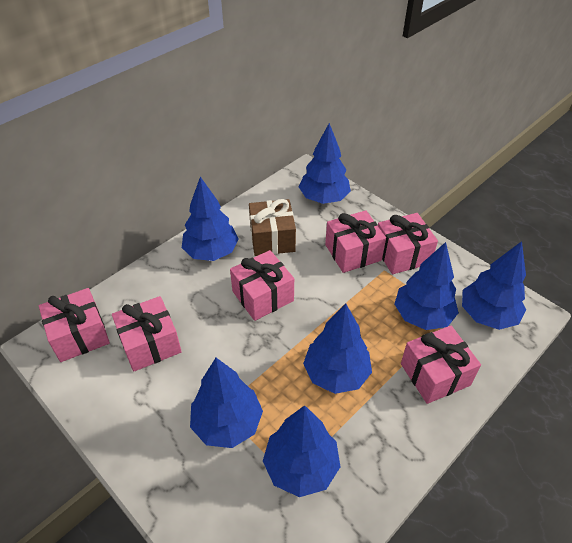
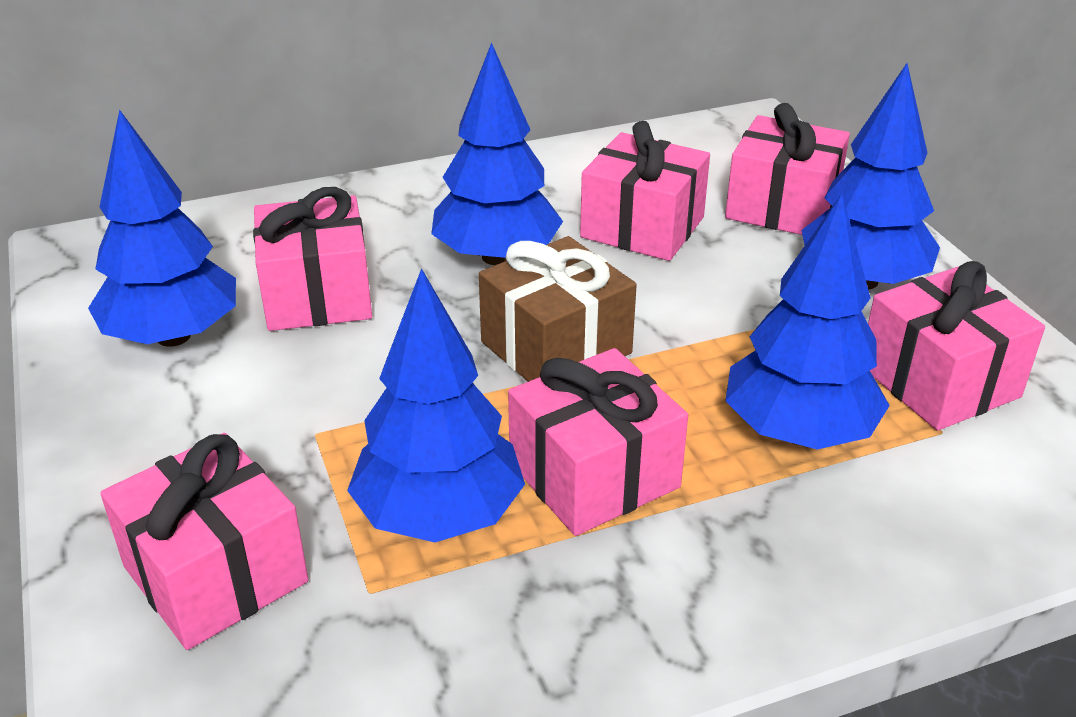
blue tree: [182,177,239,261] [190,358,263,448] [263,405,341,497] [299,123,351,204] [303,304,372,394] [394,242,459,330] [462,241,526,330] = 7 -> [88,110,236,347] [347,268,525,542] [431,42,563,265] [725,194,890,450] [802,63,940,290] = 5

